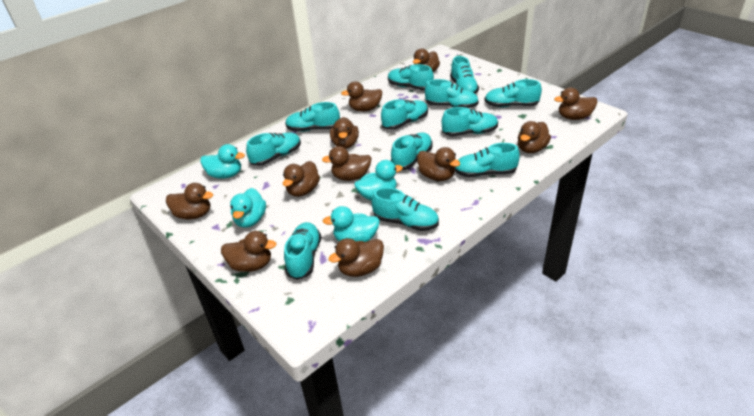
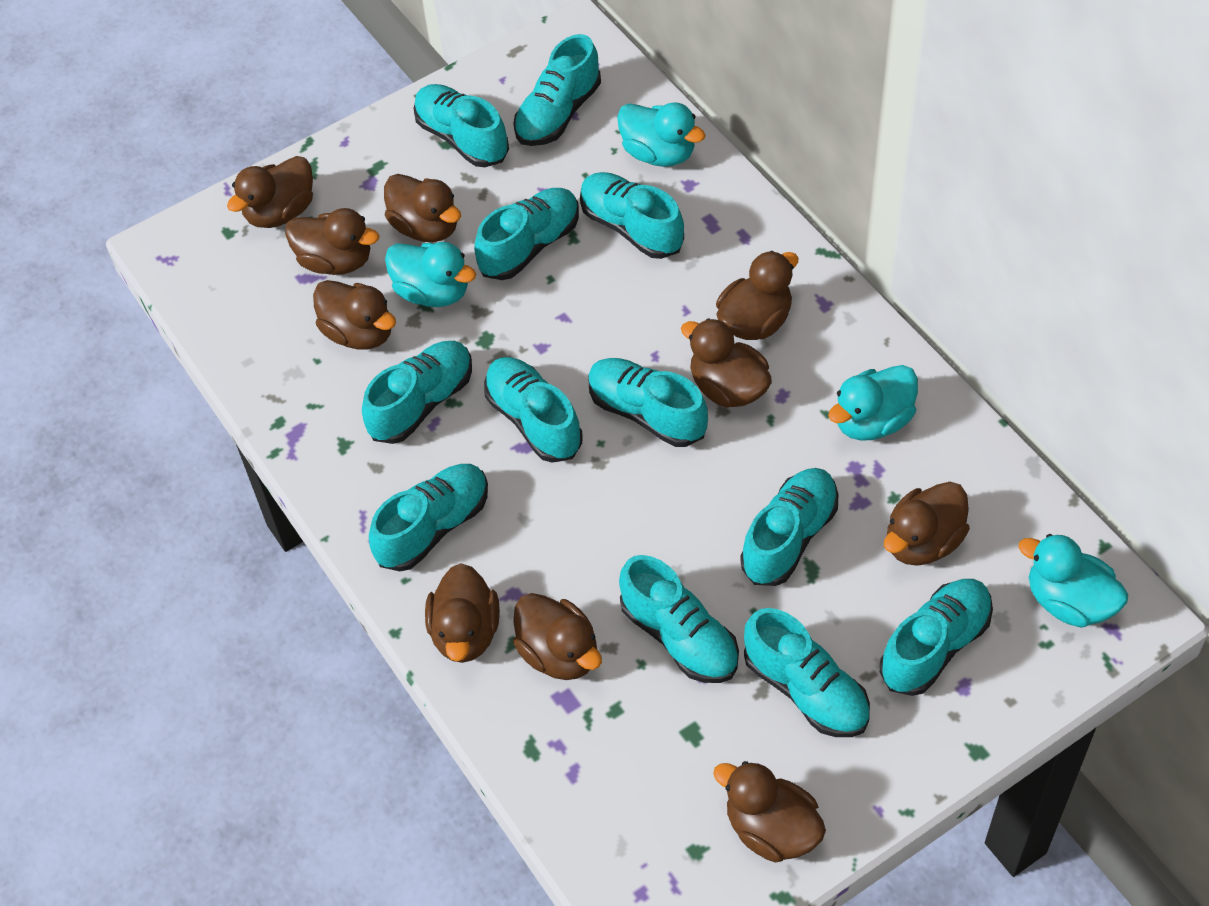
brown duck: [166,183,213,219] [221,231,276,272] [283,161,320,197] [322,146,371,181] [328,238,384,277] [330,117,359,149] [341,81,382,112] [413,48,440,72] [417,147,461,181] [518,121,551,153] [554,88,597,120] = 11 -> [227,156,313,228] [285,208,379,275] [313,280,396,349] [384,174,461,242] [425,563,500,663] [513,593,602,680] [681,318,772,408] [713,761,826,863] [716,251,799,340] [884,482,970,566] = 10

